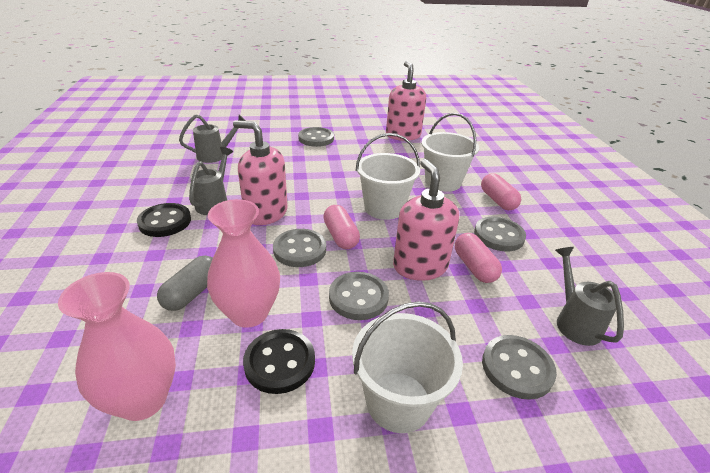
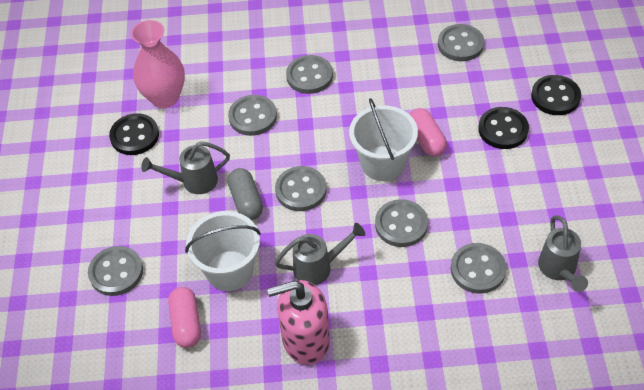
black button: [137,203,191,237] [243,329,315,394] = 2 -> [109,113,159,155] [478,107,529,149] [531,75,581,115] = 3
grey button: [273,229,326,267] [298,127,334,147] [329,272,389,320] [474,217,526,251] [482,335,557,400] = 5 -> [88,246,143,296] [228,95,277,136] [275,166,327,211] [286,55,333,94] [375,199,428,247] [438,24,484,61] [451,243,507,294] = 7
pink capsule: [323,205,360,249] [455,233,502,283] [481,174,521,210] = 3 -> [168,287,201,348] [409,108,447,157] = 2
pink soap dispenser: [233,120,288,225] [386,61,426,141] [393,159,459,281] = 3 -> [267,280,330,365] = 1
pink vase: [58,272,176,421] [207,199,280,328] = 2 -> [131,20,185,108] = 1
white bucket: [352,301,463,433] [356,133,420,220] [421,113,479,192] = 3 -> [185,211,261,291] [349,98,418,181] = 2

